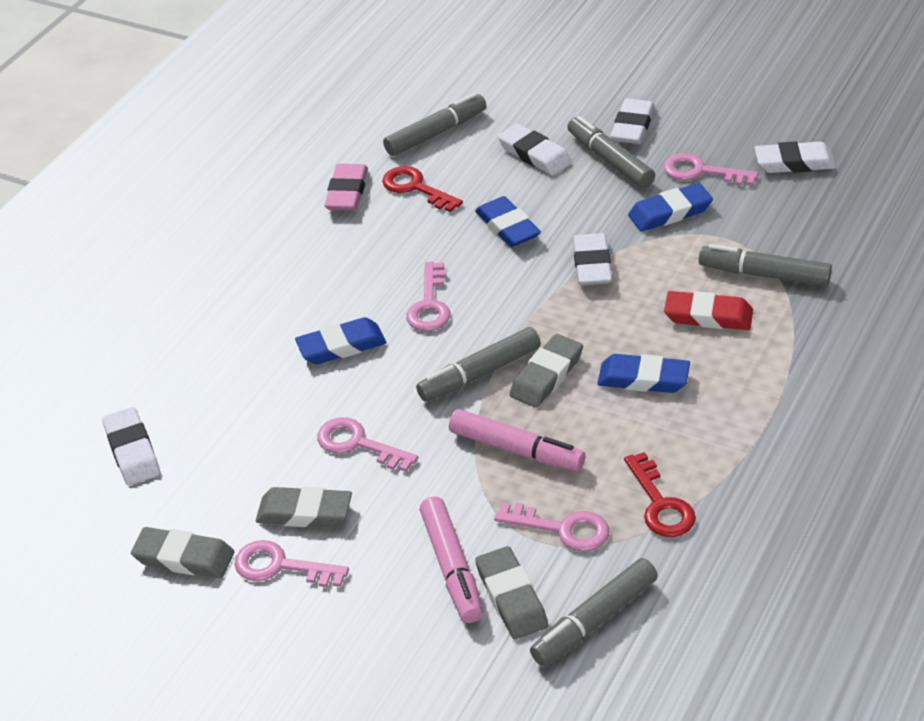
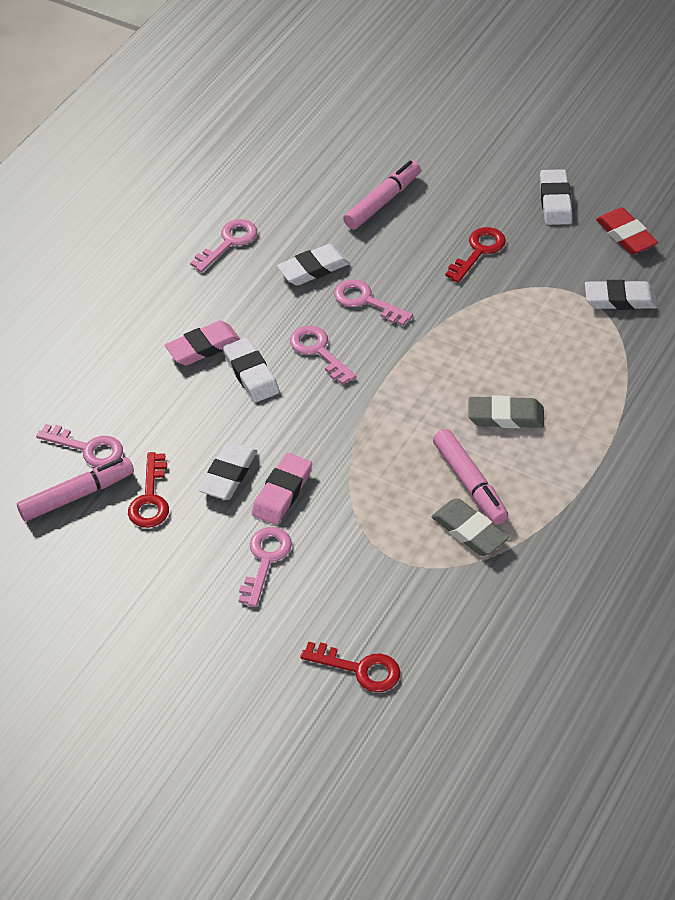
blue eraser: [295,317,386,364] [475,196,541,247] [597,354,690,393] [628,183,713,232] = 4 -> none = 0
grey eraser: [131,527,234,578] [256,487,352,527] [475,546,548,639] [509,334,583,408] = 4 -> [431,498,509,556] [468,395,544,428] = 2
grey marker: [383,93,487,156] [416,327,541,402] [530,558,658,666] [567,116,655,188] [699,244,832,286] = 5 -> none = 0
pink eraser: [324,164,368,210] = 1 -> [165,320,240,366] [251,453,312,525] = 2
pink marker: [420,497,483,623] [449,409,585,471] = 2 -> [17,457,134,522] [343,161,421,230] [433,429,509,525] = 3
red key: [382,166,463,212] [624,452,696,537] = 2 -> [128,452,169,528] [300,642,400,692] [445,227,506,283] = 3

